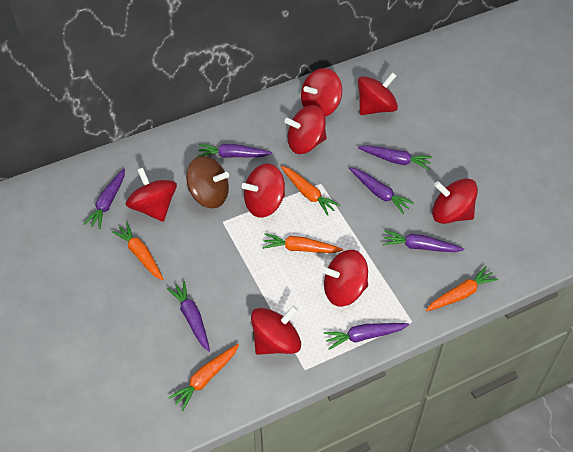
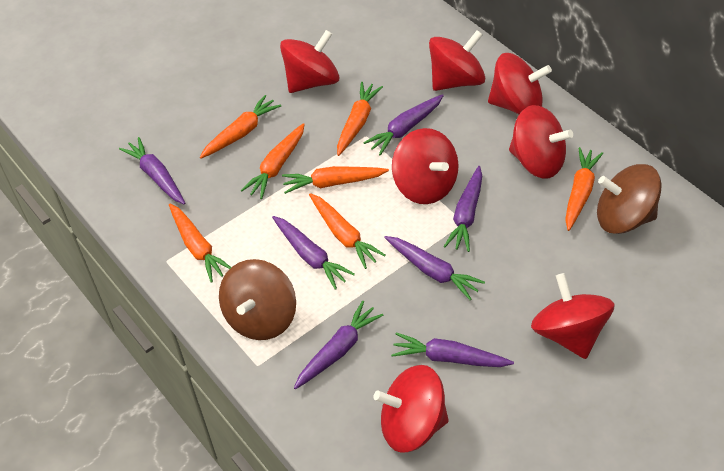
brown spinning top: [186,156,229,208] = 1 -> [219,259,296,340] [597,164,662,234] = 2
orange carrot: [112,222,164,281] [168,344,239,411] [262,233,343,253] [281,166,340,216] [426,266,498,311] = 5 -> [169,204,231,283] [200,95,281,159] [241,123,305,199] [282,166,389,194] [309,193,386,269] [337,82,383,156] [565,147,603,231] = 7
red spinning top: [126,168,177,222] [242,164,285,218] [251,306,301,355] [285,105,327,154] [301,68,342,117] [322,250,368,307] [358,72,398,115] [432,178,478,224] = 8 -> [280,30,339,93] [373,365,449,453] [392,128,459,204] [429,30,485,91] [488,53,552,114] [509,105,573,179] [531,273,615,359] = 7

